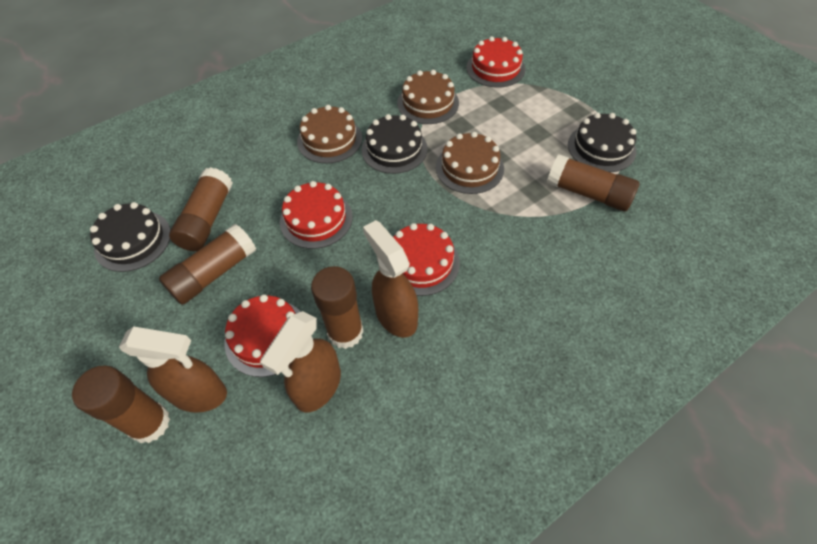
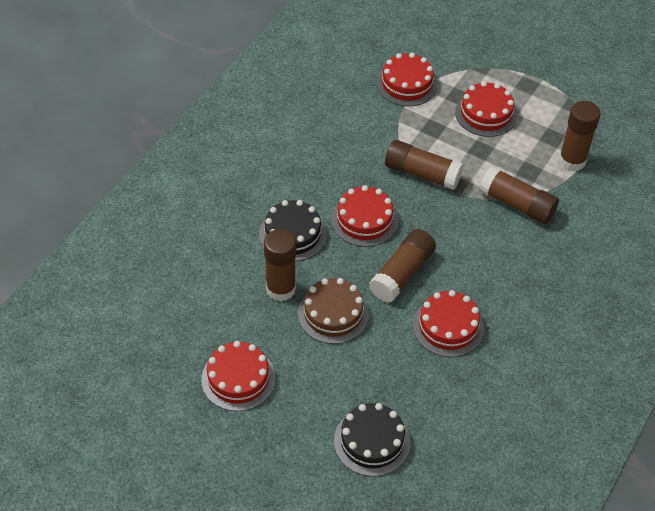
black cake: [90,202,171,272] [361,114,428,174] [568,113,636,172] = 3 -> [259,200,327,261] [334,403,410,477] = 2
brown cake: [297,105,362,164] [397,70,459,124] [436,132,504,194] = 3 -> [298,278,369,344] = 1
brown spray bottle: [119,326,227,412] [260,311,341,412] [363,220,418,338] = 3 -> none = 0
red cake: [225,294,301,377] [280,181,353,249] [393,223,460,296] [466,36,525,88] = 4 -> [201,341,276,411] [331,185,398,247] [377,53,438,106] [413,290,484,357] [455,81,517,137] = 5

